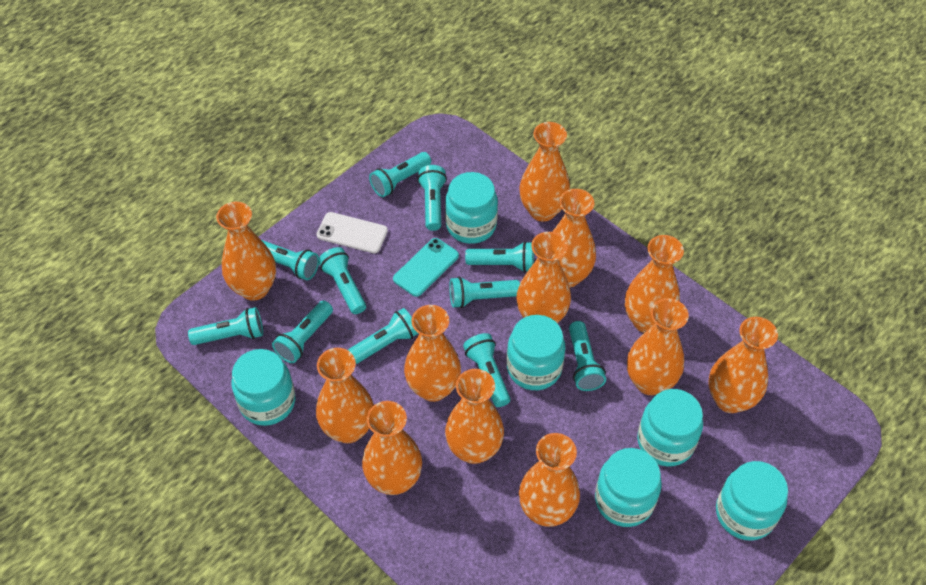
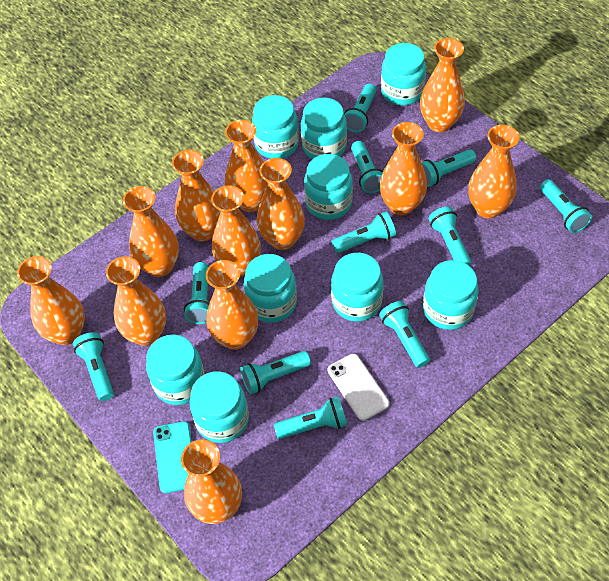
turquoise jar: [232,349,295,426] [445,172,498,244] [507,315,565,390] [595,448,662,527] [637,389,703,466] [716,461,788,541] = 6 -> [146,335,205,405] [190,371,249,443] [244,254,297,323] [252,95,299,159] [301,97,347,159] [304,154,353,220] [331,253,383,322] [381,43,426,106] [423,260,478,330] = 9

